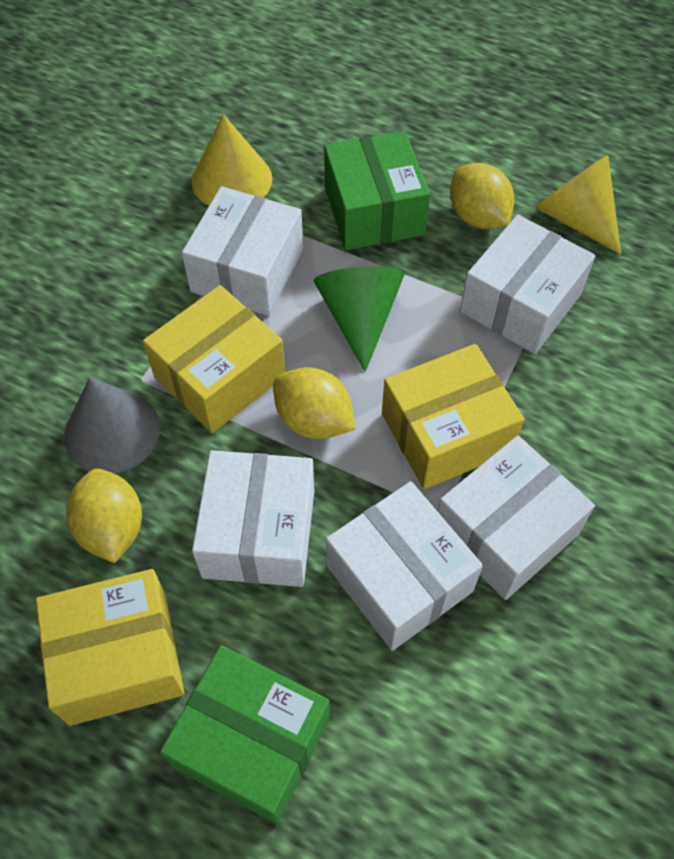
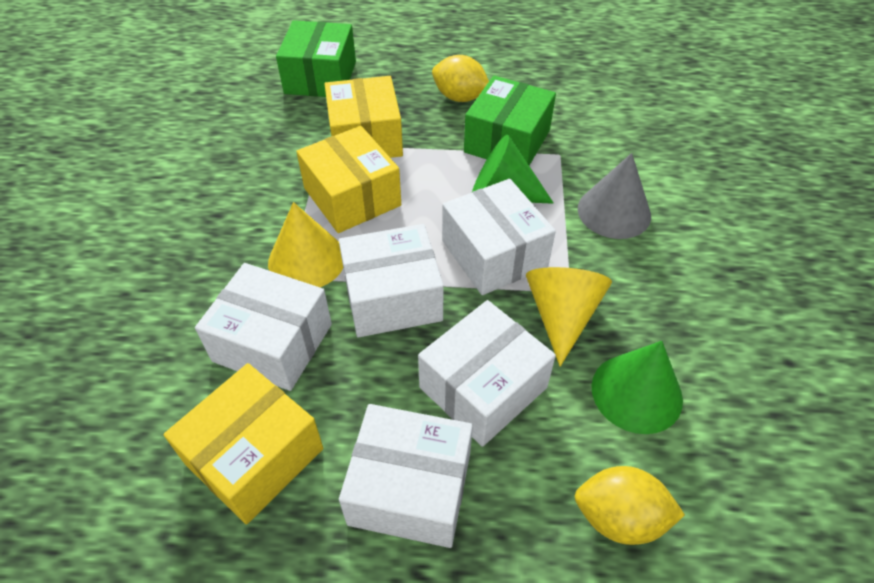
green cone: [314,267,405,372] = 1 -> [472,134,554,204] [591,341,683,434] = 2
yellow lemon: [66,468,142,563] [273,367,355,439] [450,163,514,229] = 3 -> [432,55,489,102] [574,466,685,545] = 2

